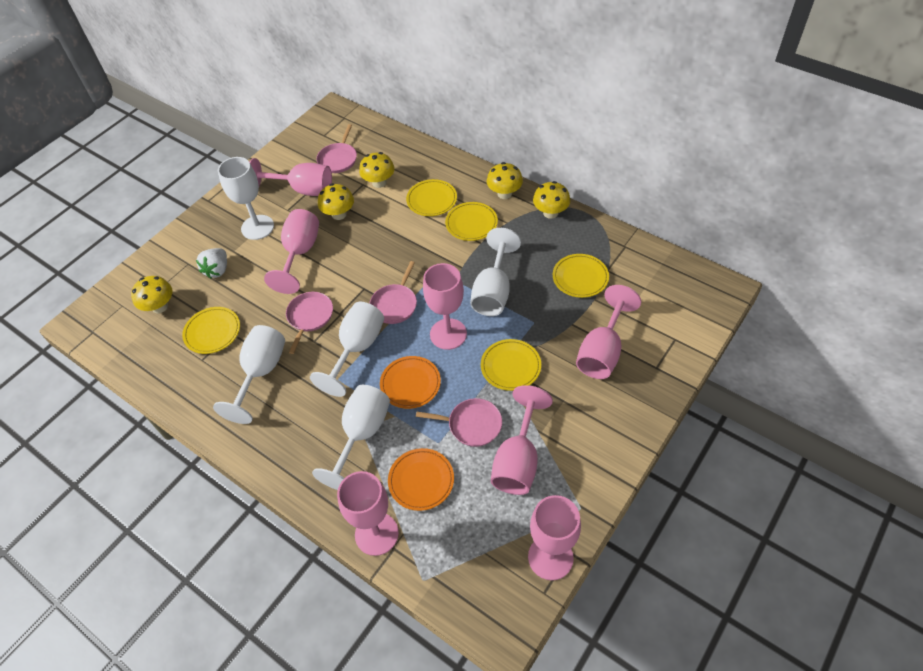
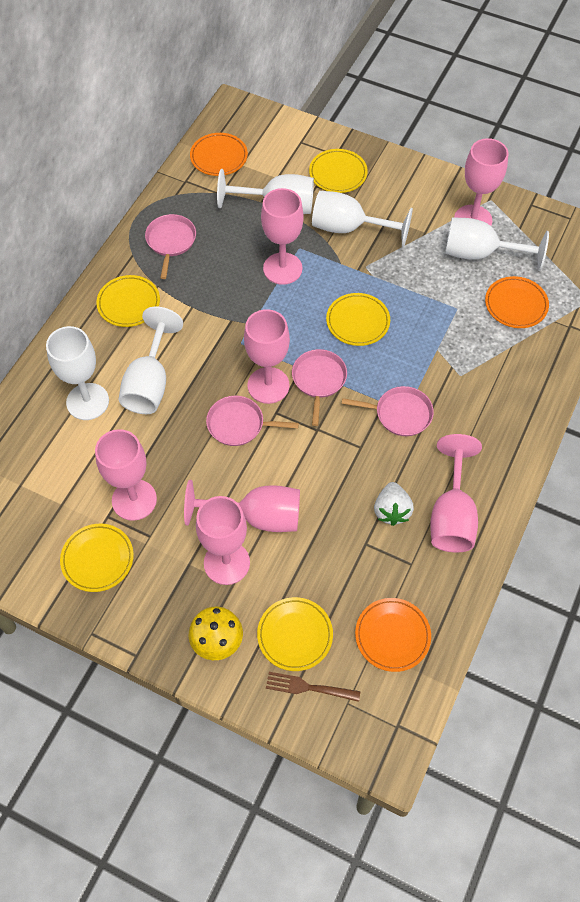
brown fork: none = 0 -> [266,672,360,702] = 1
orange plate: [380,356,441,409] [388,448,454,511] = 2 -> [190,133,248,176] [355,598,431,672] [485,276,549,328] = 3
yellow mushroom: [131,276,173,313] [318,184,354,220] [359,152,395,188] [487,162,523,199] [533,181,570,219] = 5 -> [189,607,243,660] = 1

